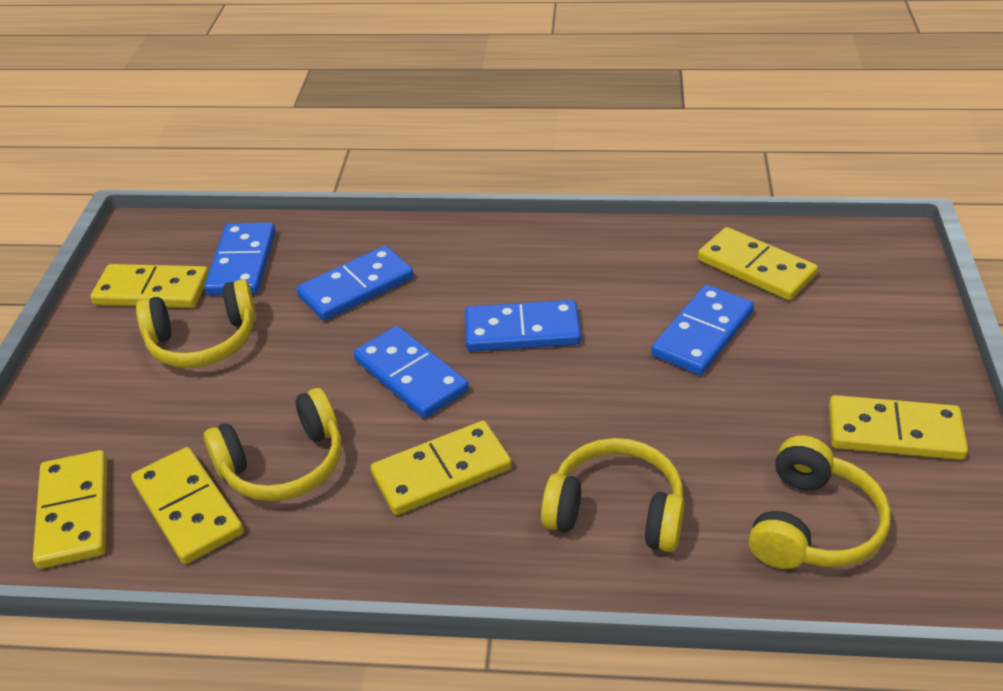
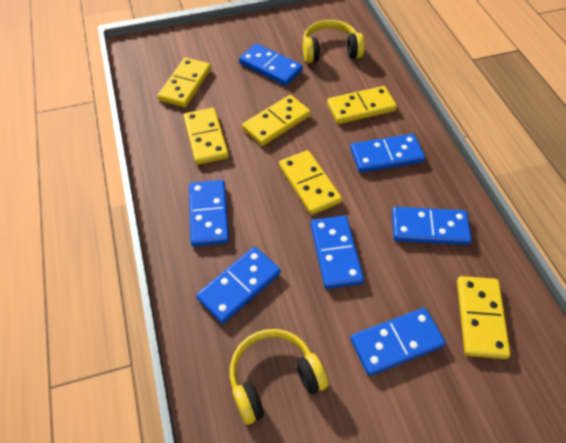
blue domino: [204,222,276,295] [296,246,414,321] [353,326,469,418] [465,300,581,352] [651,285,754,375] = 5 -> [189,180,229,246] [196,247,281,324] [239,43,303,86] [311,216,364,289] [350,134,425,173] [350,308,446,376] [392,207,471,245] = 7
yellow headphones: [136,279,256,368] [204,388,341,501] [541,438,685,552] [748,435,891,569] = 4 -> [230,329,328,425] [303,20,365,63] = 2

